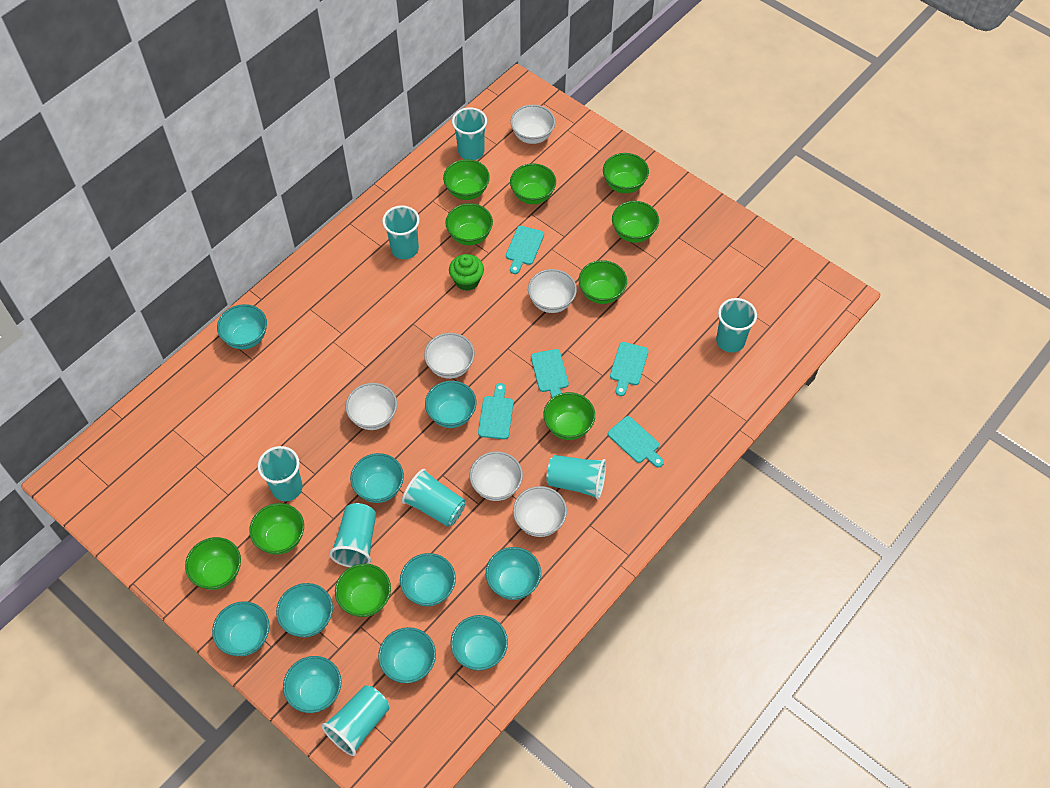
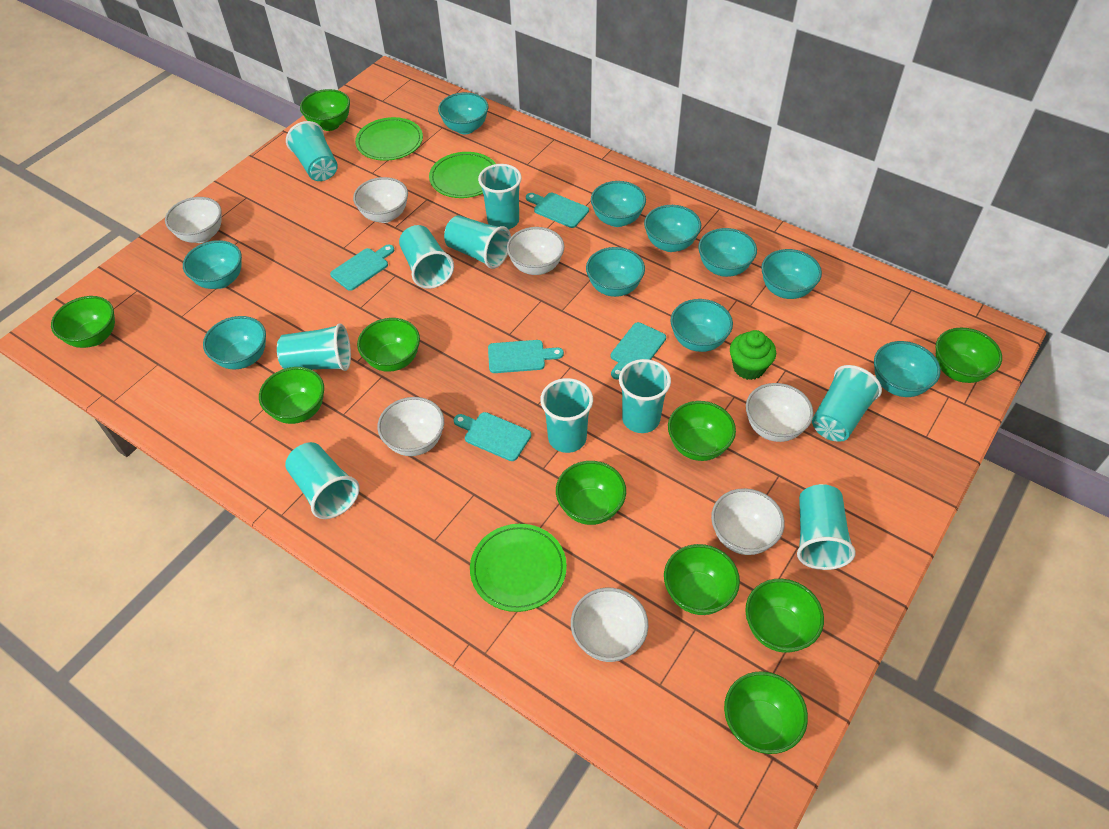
green plate: none = 0 -> [355,117,423,161] [429,152,496,198] [470,524,567,612] = 3
turquoise cup: [258,446,303,501] [322,685,390,756] [329,503,376,567] [382,205,420,259] [402,469,466,527] [452,107,487,160] [546,455,606,499] [716,298,757,353] = 8 -> [277,323,351,371] [285,442,360,519] [286,121,338,181] [399,225,454,289] [444,215,511,269] [478,164,522,229] [540,378,593,453] [619,359,671,433] [797,484,856,570] [812,365,882,442] = 10
white bowl: [346,383,397,430] [424,333,475,379] [470,451,523,501] [510,105,555,144] [513,486,567,537] [528,269,577,313] = 6 -> [165,197,222,243] [353,177,408,223] [377,397,444,456] [507,227,565,275] [571,588,648,662] [711,488,785,555] [746,383,813,442] = 7

